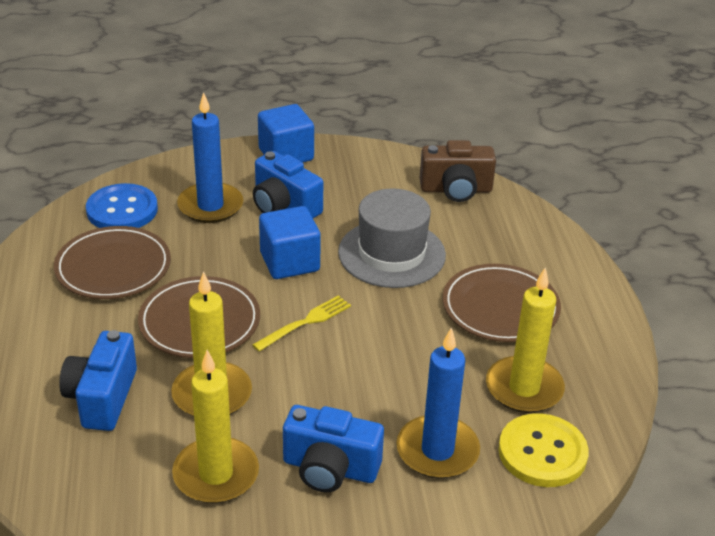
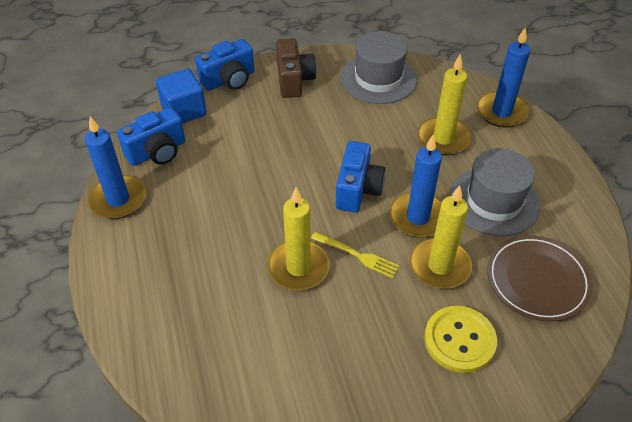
blue button: [86,183,158,228] = 1 -> none = 0
blue candle: [177,92,243,223] [397,328,480,479] = 2 -> [85,116,146,219] [389,135,442,238] [477,27,530,127] = 3
blue cube: [258,104,314,163] [259,206,321,279] = 2 -> [156,69,207,124] = 1
brown plate: [54,226,171,299] [138,276,260,358] [443,264,561,342] = 3 -> [487,235,592,321] = 1
grey hat: [338,188,446,288] = 1 -> [341,31,417,104] [449,148,540,236] = 2

